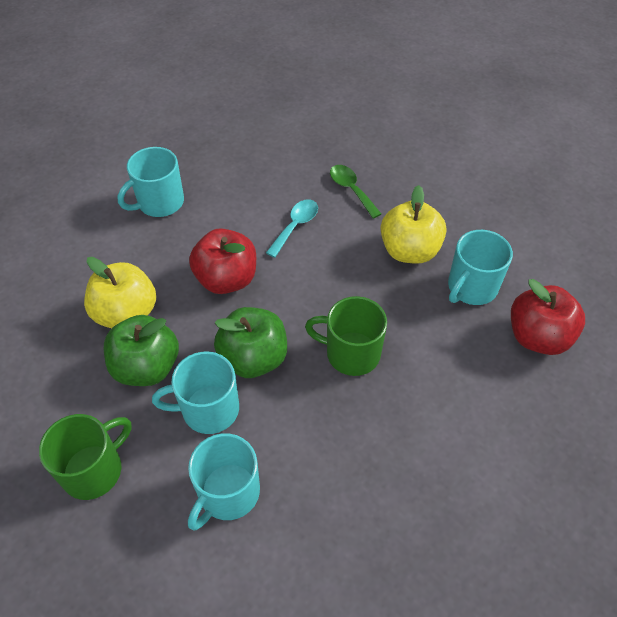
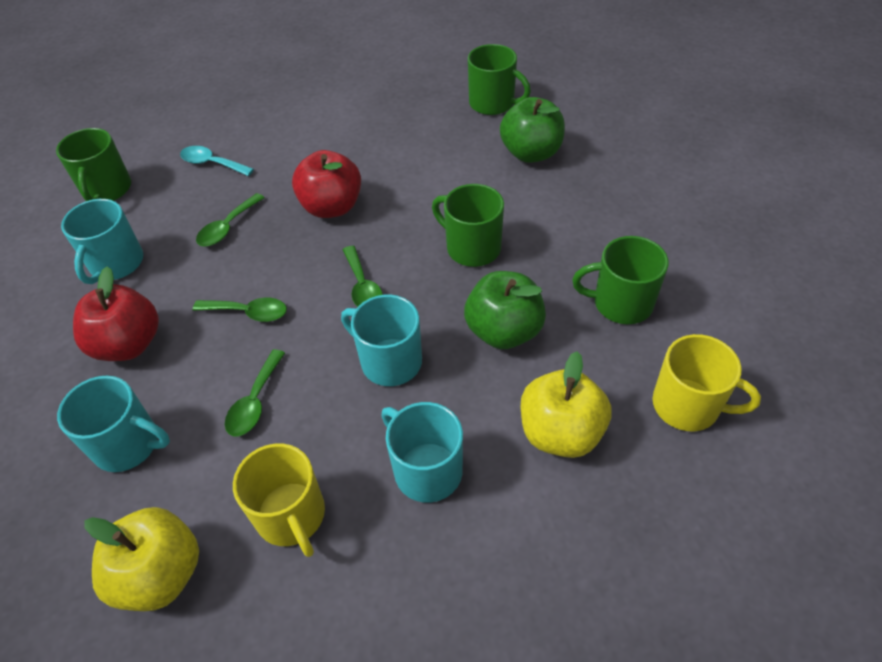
green mug: [39,414,132,500] [305,296,387,376] = 2 -> [56,128,131,201] [432,184,504,267] [468,44,531,115] [572,236,669,324] = 4
green spoon: [330,165,381,219] = 1 -> [193,297,287,322] [196,193,265,246] [225,349,285,436] [343,246,383,307] = 4
yellow mug: none = 0 -> [233,443,325,557] [652,334,761,432] = 2

